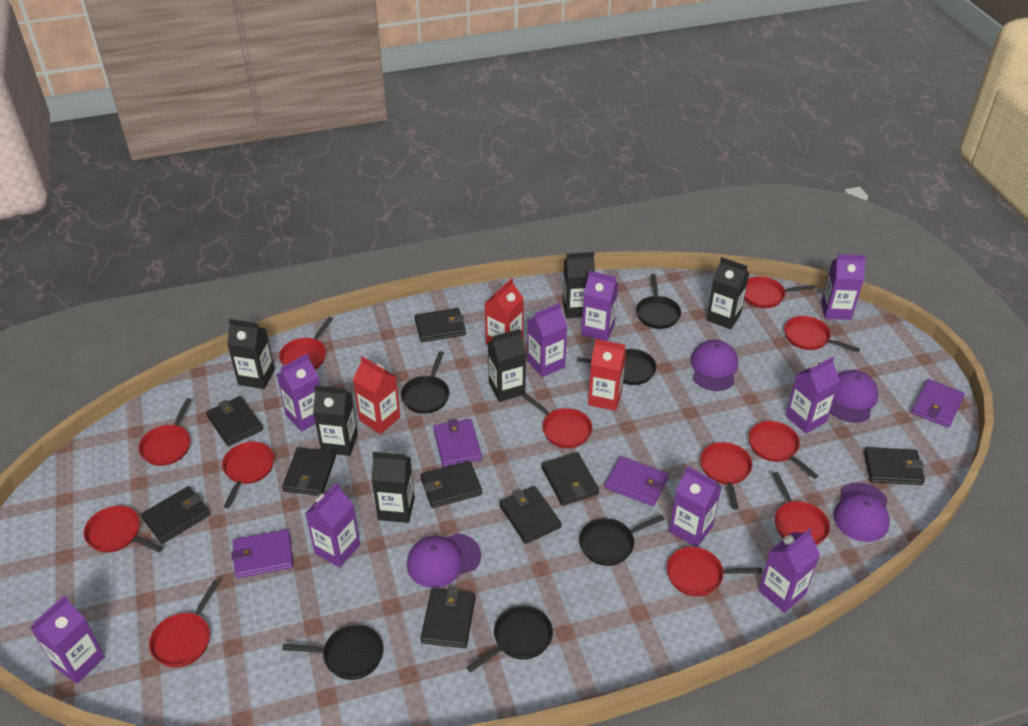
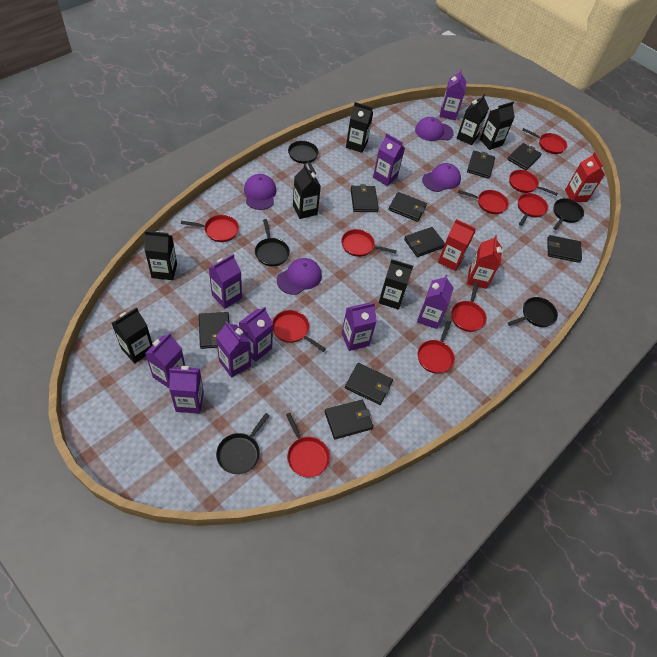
black carton: [227,319,275,389] [313,385,358,456] [371,452,415,523] [488,329,526,402] [563,252,595,318] [706,257,749,329] = 6 -> [111,307,153,364] [144,231,177,280] [293,164,321,219] [346,102,373,153] [379,259,413,310] [457,94,489,145] [480,102,515,150] = 7
black pan: [282,624,384,680] [401,351,449,414] [466,605,553,672] [577,349,656,385] [579,515,665,566] [636,274,681,329] = 6 -> [216,413,270,474] [255,219,290,266] [288,141,319,175] [508,297,558,327] [553,198,584,230] = 5
purple wallet: [231,529,293,578] [433,419,482,467] [605,456,669,506] [911,379,965,428] = 4 -> none = 0
red pan: [84,506,163,553] [138,398,192,466] [149,580,220,667] [222,442,274,508] [279,317,333,369] [523,394,592,448] [667,547,763,597] [700,442,752,510] [744,276,815,308] [749,421,818,479] [772,472,830,545] [784,316,860,352] = 12 -> [181,215,239,242] [272,310,326,352] [286,413,330,477] [341,229,397,257] [418,321,455,374] [451,282,487,332] [458,190,509,214] [509,170,558,196] [518,193,548,226] [522,128,567,154] = 10

